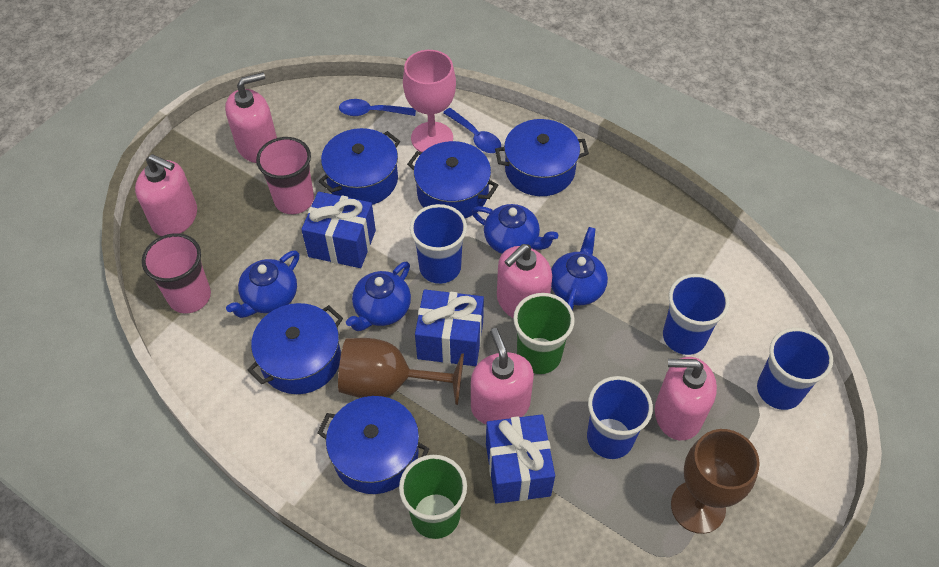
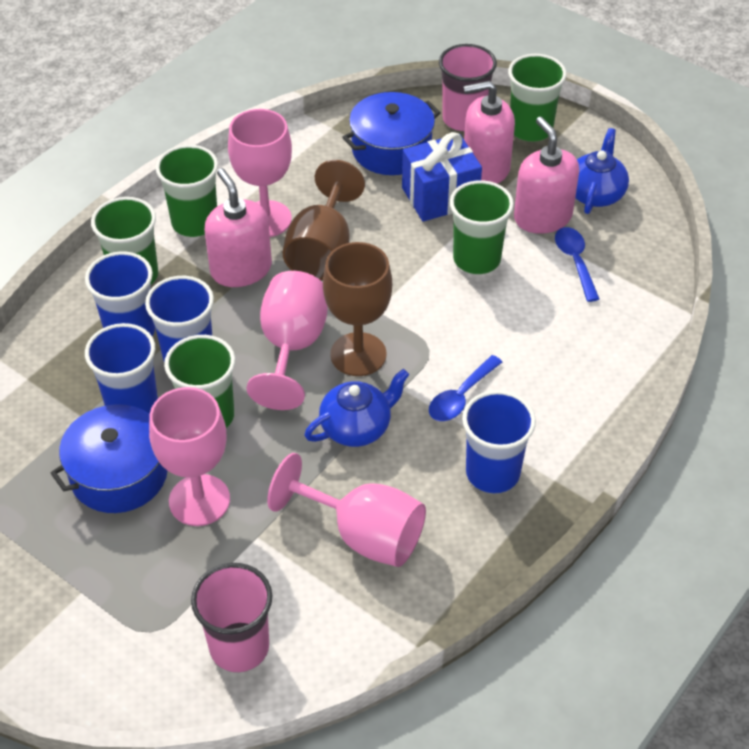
blue gift: [301,192,376,268] [415,289,484,366] [486,414,555,504] = 3 -> [402,132,482,222] = 1
blue pot: [248,303,343,394] [317,396,429,494] [318,128,400,205] [407,141,498,218] [495,119,589,196] = 5 -> [50,404,167,513] [342,92,441,175] = 2
blue teapot: [226,250,299,318] [346,261,411,331] [472,204,558,254] [551,227,608,310] = 4 -> [304,369,409,447] [575,128,629,214] = 2
green cup: [399,455,467,539] [513,293,575,374] = 2 -> [91,197,158,285] [156,145,218,237] [164,335,235,428] [450,180,514,274] [508,54,567,142] = 5
pink goblet: [403,50,456,153] = 1 -> [149,387,230,526] [228,109,292,237] [247,271,328,410] [267,453,426,567] = 4
pink soap dispenser: [135,154,197,236] [225,72,277,163] [471,328,534,425] [497,244,552,318] [655,357,717,440] = 5 -> [205,168,272,287] [463,81,515,184] [514,117,579,234] = 3

